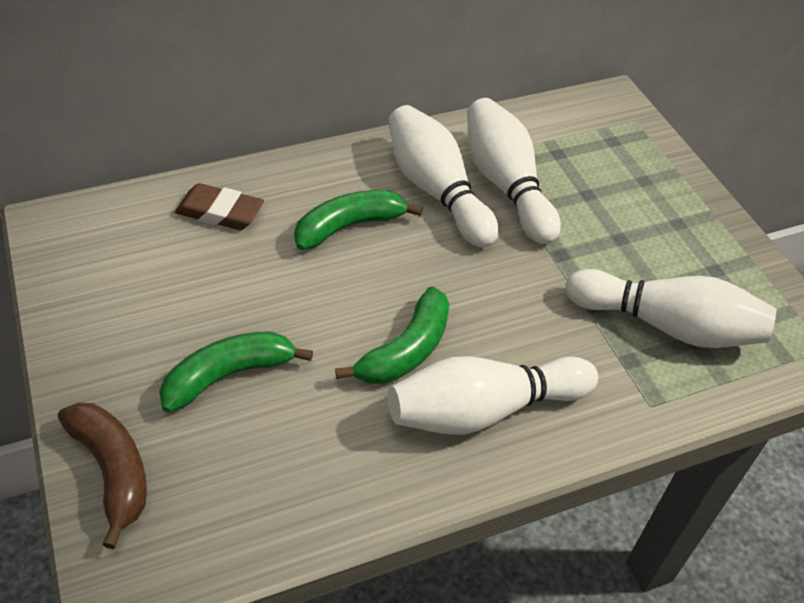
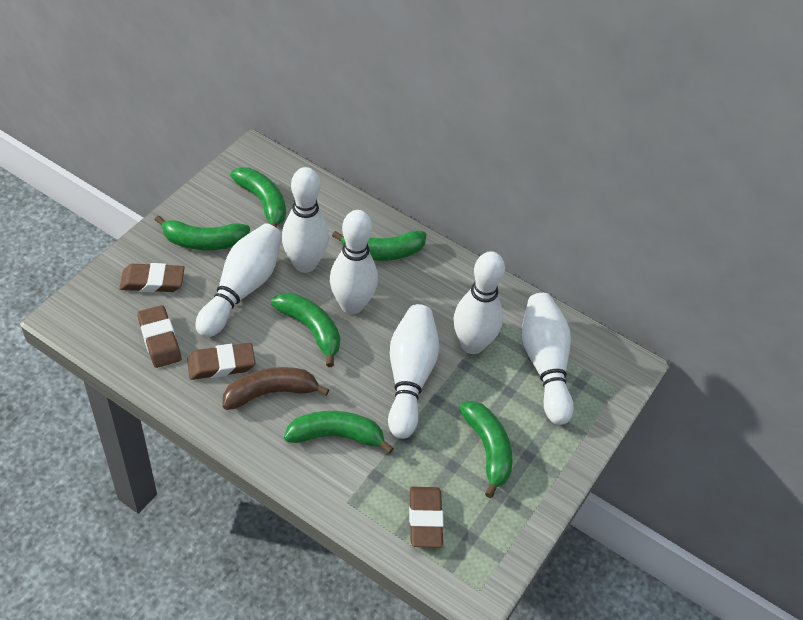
brown eraser: [175,183,264,230] = 1 -> [120,263,185,292] [137,305,181,368] [187,343,255,380] [409,487,444,548] = 4
green banana: [159,331,313,413] [294,190,423,250] [335,286,449,384] = 3 -> [155,215,250,250] [230,167,286,228] [271,292,340,367] [284,411,394,454] [332,230,426,261] [459,401,512,498] = 6
white bowling pin: [388,105,499,247] [388,356,598,435] [467,98,561,244] [565,269,776,348] = 4 -> [195,224,282,337] [282,167,329,273] [330,210,378,314] [388,304,439,439] [454,251,505,354] [522,293,574,425] = 6

